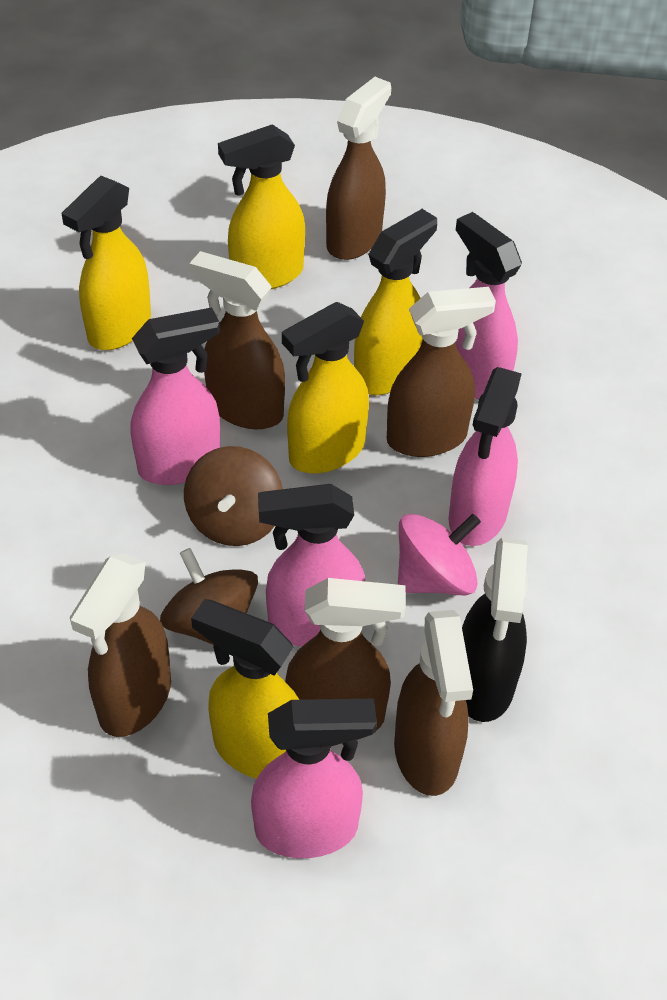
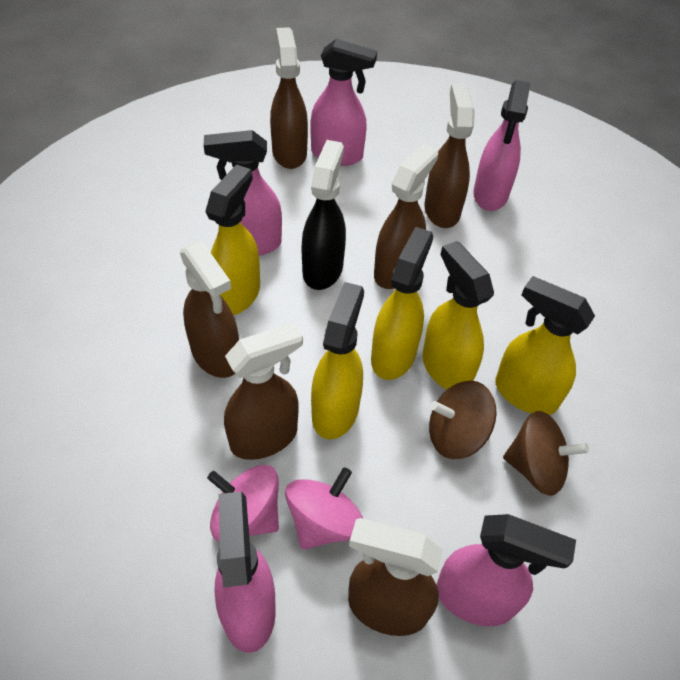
pink spinning top: [398,514,481,596] = 1 -> [207,465,279,541] [285,467,363,550] = 2

